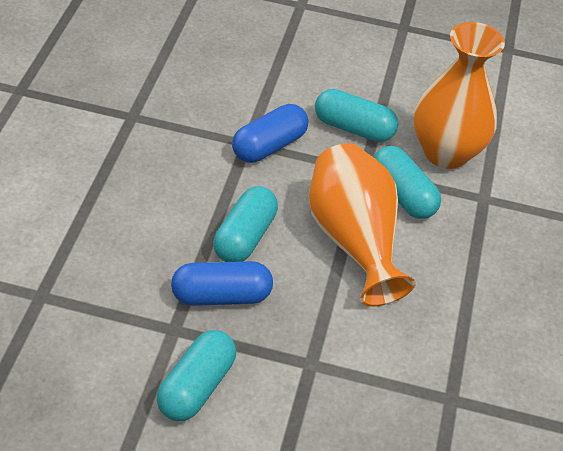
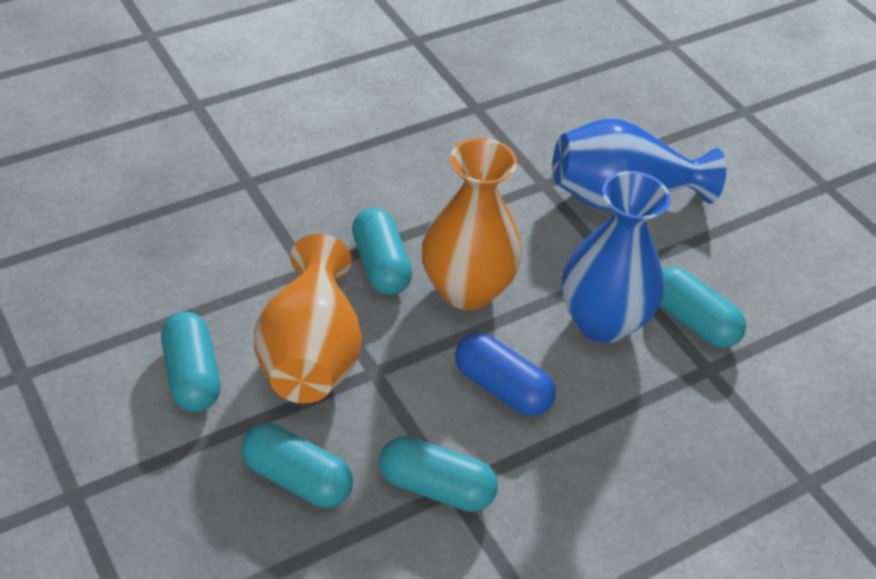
blue capsule: [171,261,273,306] [232,104,308,163] = 2 -> [455,333,556,416] = 1
blue vase: none = 0 -> [552,119,726,211] [561,171,671,343] = 2
turquoise capsule: [157,330,236,421] [213,186,278,262] [315,89,398,142] [374,146,441,219] = 4 -> [161,312,220,412] [241,423,353,508] [352,208,412,295] [379,436,498,512] [659,267,746,348] = 5

